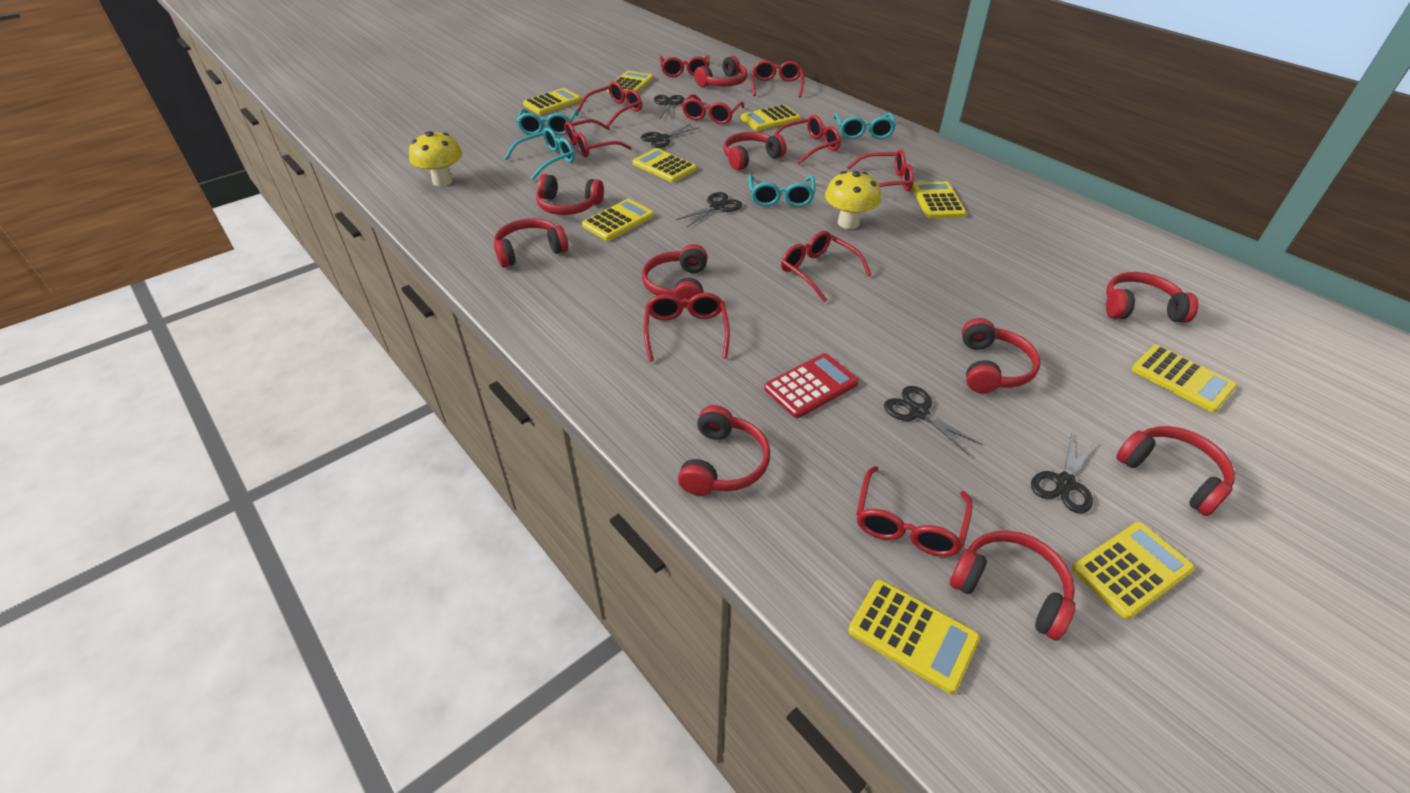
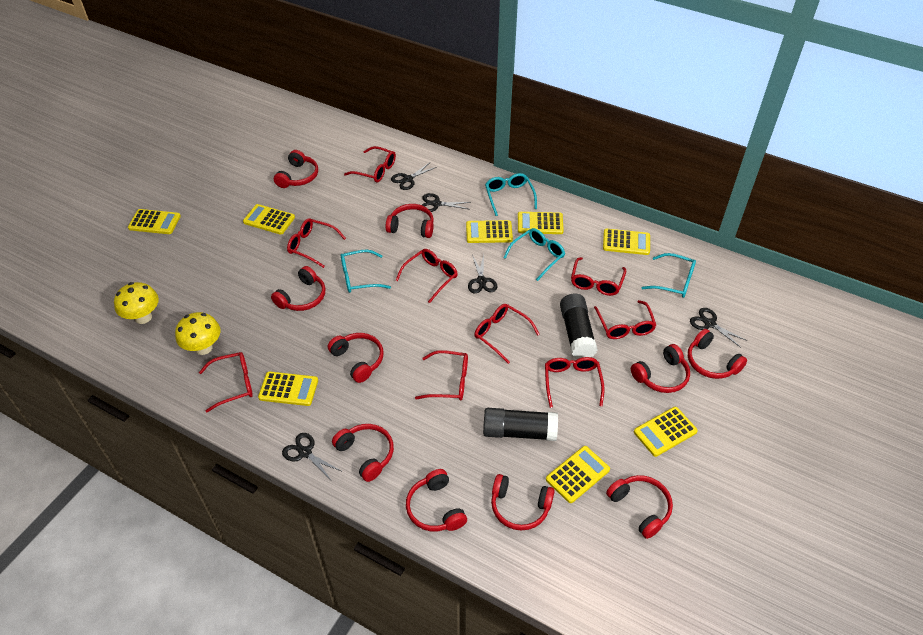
black glue stick: none = 0 -> [483,408,558,441] [560,293,598,359] = 2
red calculator: [764,353,859,418] = 1 -> none = 0
red glasses: [564,119,632,157] [578,81,642,127] [644,293,730,362] [659,55,710,77] [682,94,744,124] [751,60,804,98] [774,115,841,164] [781,231,872,302] [847,149,914,191] [856,466,973,557] = 10 -> [199,352,253,413] [287,218,346,268] [344,146,396,182] [396,249,458,303] [415,350,468,400] [474,304,540,364] [545,357,604,408] [571,257,626,296] [594,300,656,339] = 9
yellow calculator: [523,88,581,115] [582,199,654,241] [607,71,653,95] [633,148,697,182] [741,105,800,131] [848,580,980,694] [912,182,966,218] [1072,522,1195,619] [1132,345,1237,412] = 9 -> [128,209,181,234] [243,204,295,235] [258,371,318,406] [466,220,513,243] [518,212,564,234] [546,446,610,503] [603,229,650,255] [634,407,698,457] = 8

